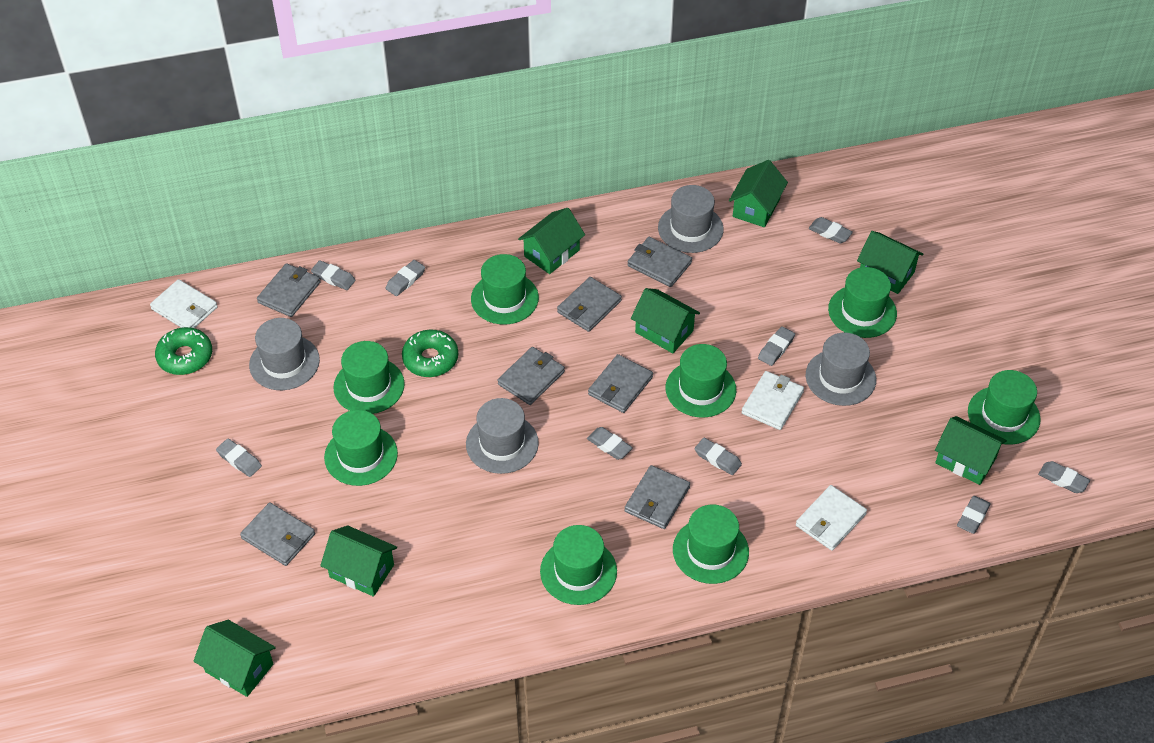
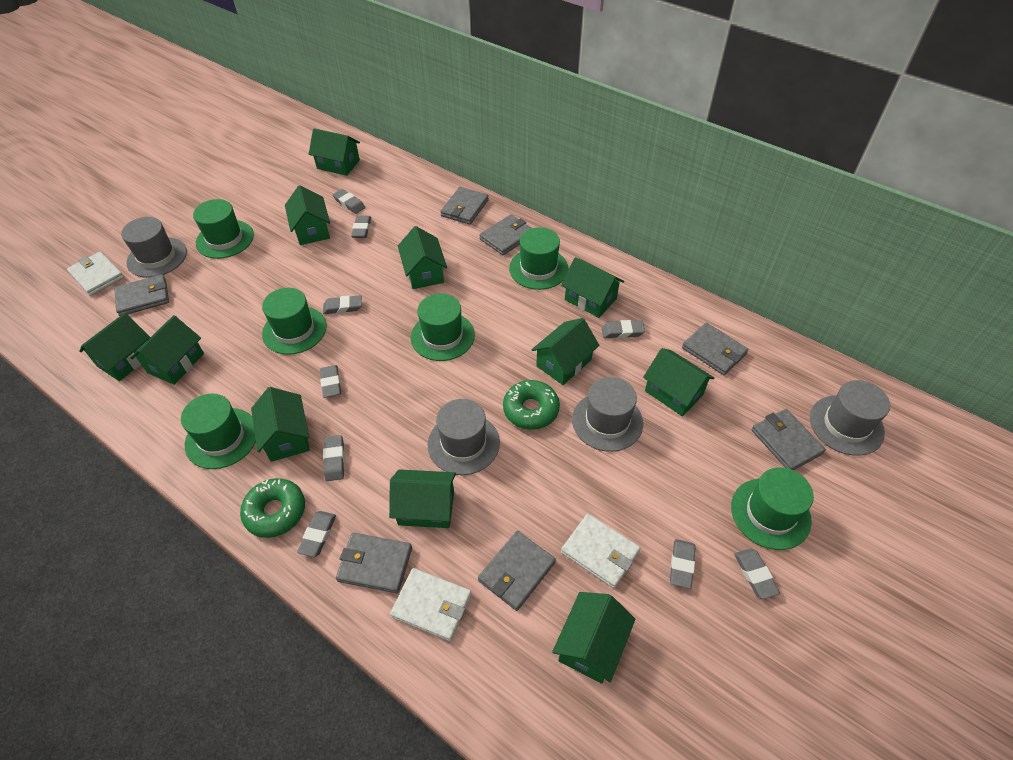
green hat: [324,410,398,486] [333,341,405,414] [471,254,539,324] [540,525,617,605] [666,344,736,418] [673,504,749,584] [828,267,897,338] [968,370,1041,445] = 8 -> [181,394,256,469] [193,199,254,259] [262,288,327,355] [411,293,475,361] [509,227,568,290] [731,467,814,550] = 6
green house: [194,620,276,697] [320,525,397,597] [518,208,585,274] [631,288,700,353] [729,160,788,227] [857,231,923,294] [935,416,1007,485] = 7 -> [79,313,150,381] [131,315,204,385] [251,387,310,462] [285,185,330,245] [309,128,360,176] [389,469,456,528] [398,226,447,289] [531,318,599,385] [552,592,635,684] [561,257,624,318] [643,348,714,416] = 11

